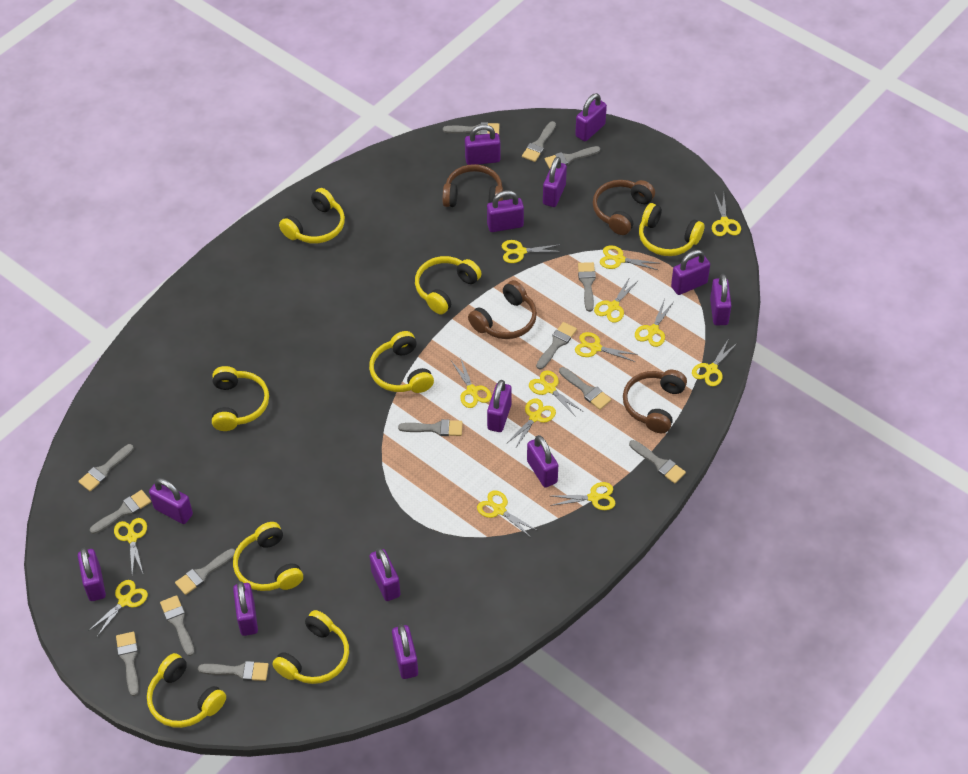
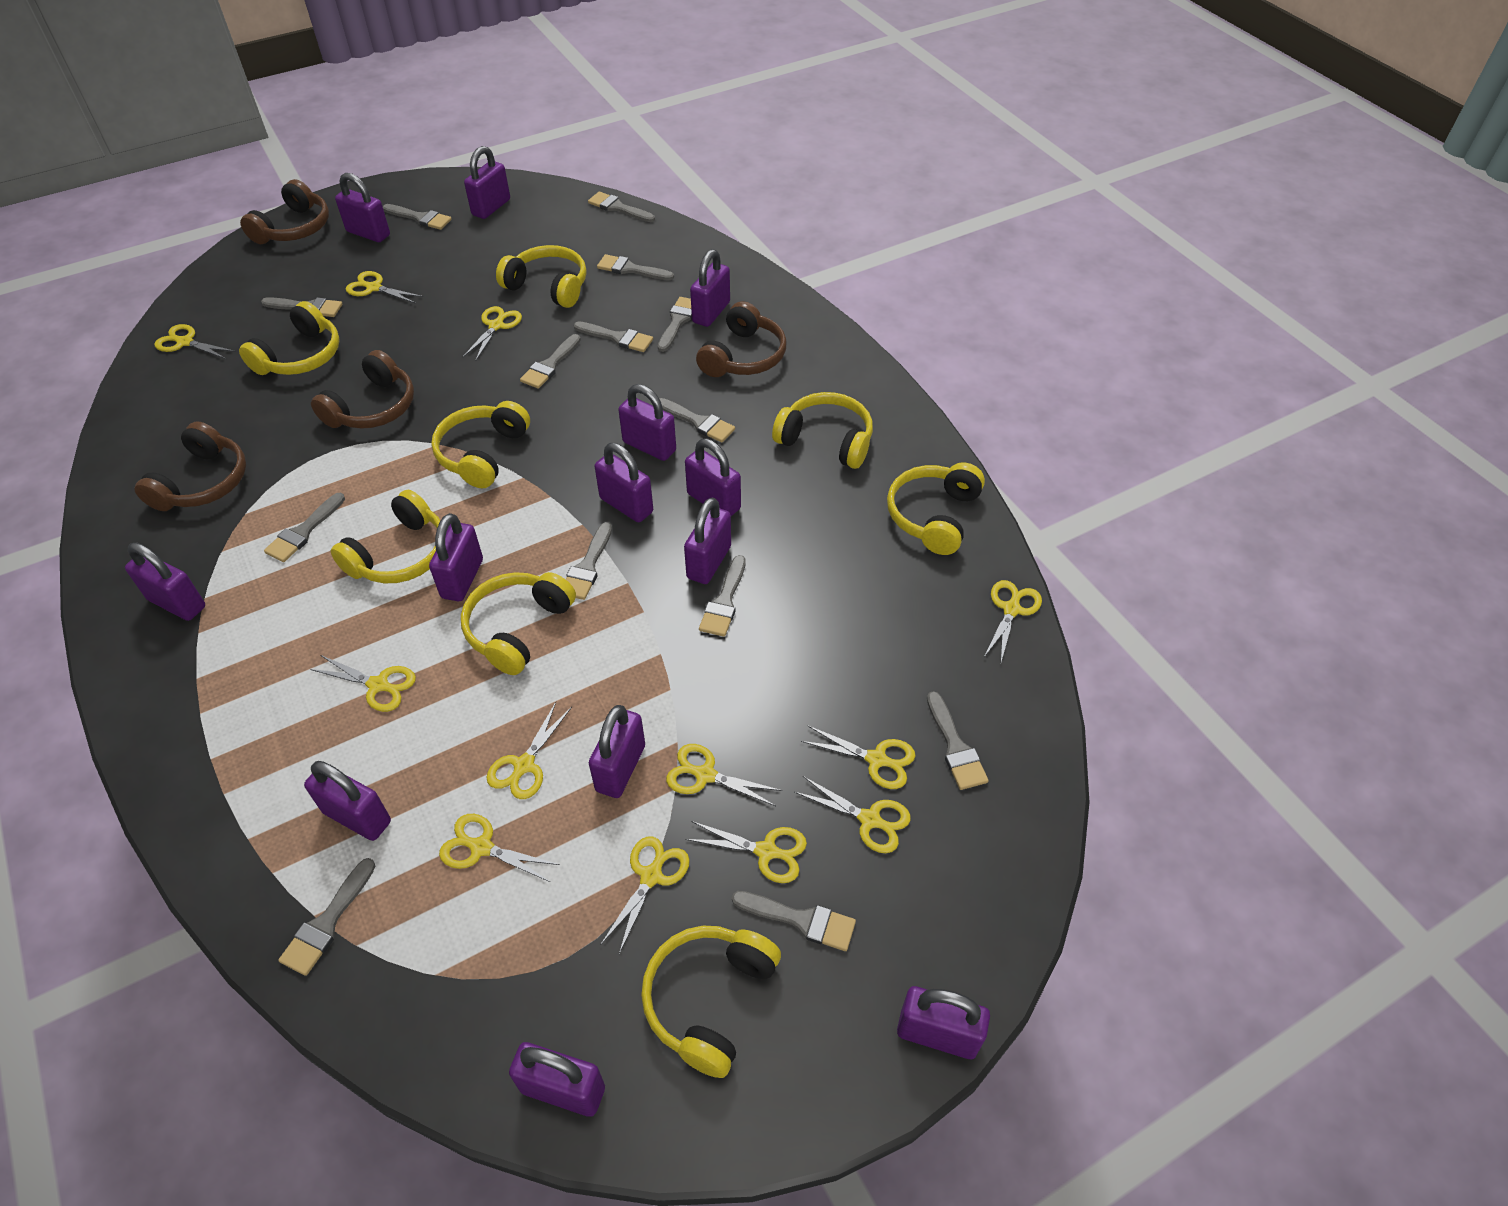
yellow scissors: [88,580,148,637] [114,518,147,575] [451,357,492,408] [477,491,538,537] [502,240,562,263] [506,398,556,449] [529,370,584,417] [550,482,616,510] [575,332,638,362] [594,277,639,323] [600,245,658,270] [635,299,673,347] [692,340,737,386] [712,193,741,236] = 14 -> [154,324,236,359] [310,655,416,712] [346,271,424,304] [439,814,560,882] [463,306,522,361] [486,702,572,799] [600,837,690,954] [666,744,783,806] [685,821,807,883] [794,776,911,853] [801,725,915,789] [984,580,1042,661] = 12

